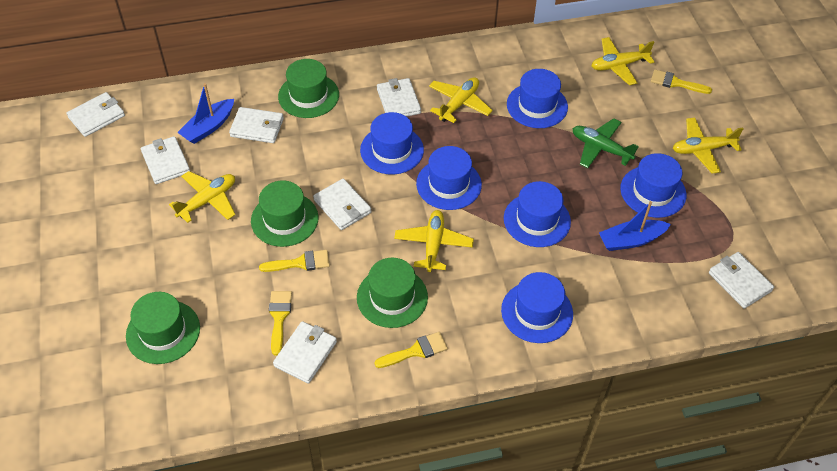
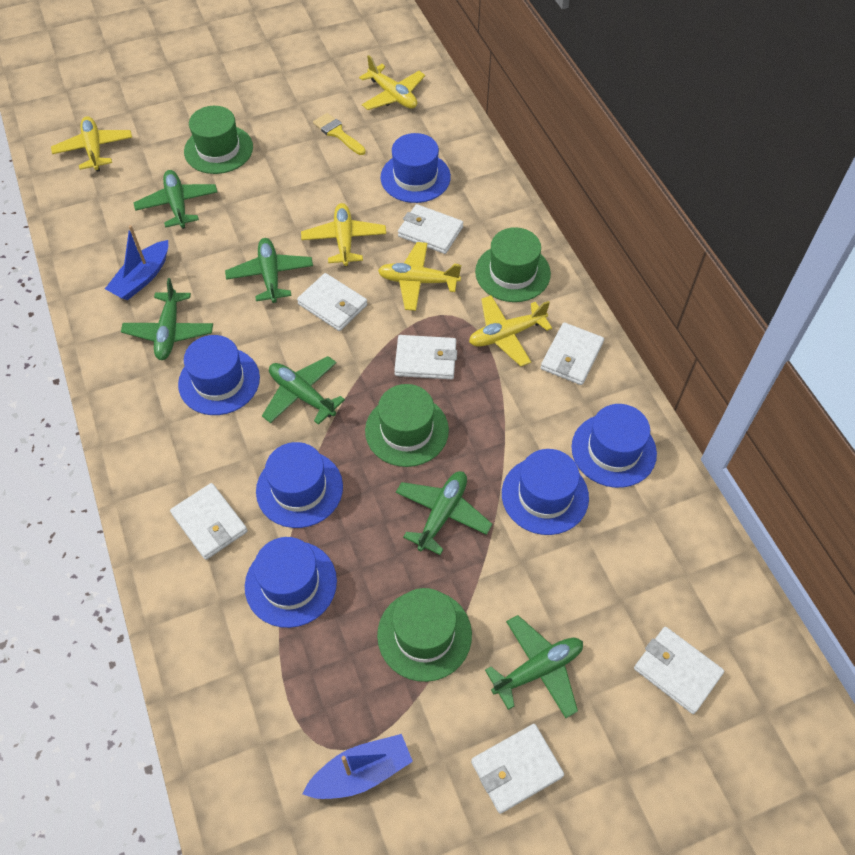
green plane: [572,118,639,168] = 1 -> [121,278,213,360] [133,170,217,229] [225,238,313,303] [262,356,345,425] [396,471,492,555] [485,615,583,718] = 6
yellow brush: [259,250,330,272] [269,291,292,355] [375,332,448,368] [651,70,712,94] = 4 -> [313,113,366,155] = 1

